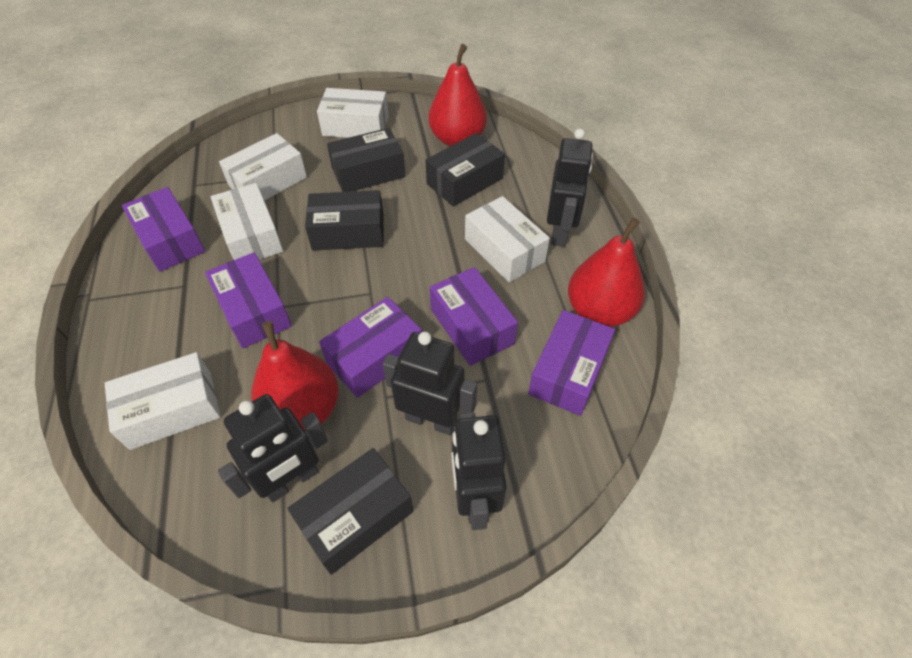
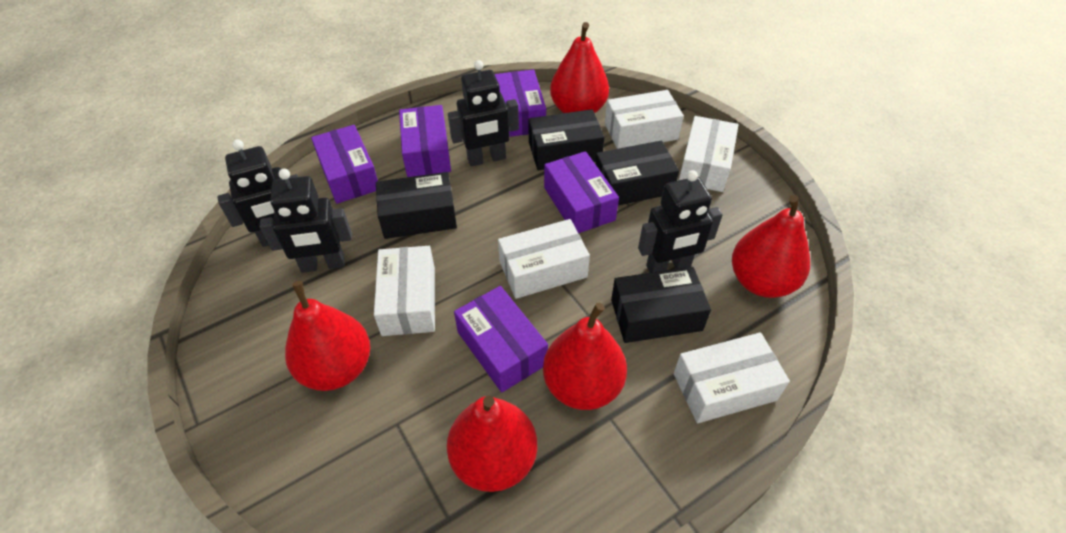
red pear: [252,321,339,432] [429,44,487,146] [568,218,645,327] = 3 -> [285,281,370,391] [447,396,537,492] [543,303,627,410] [550,22,609,113] [732,195,810,298] = 5

